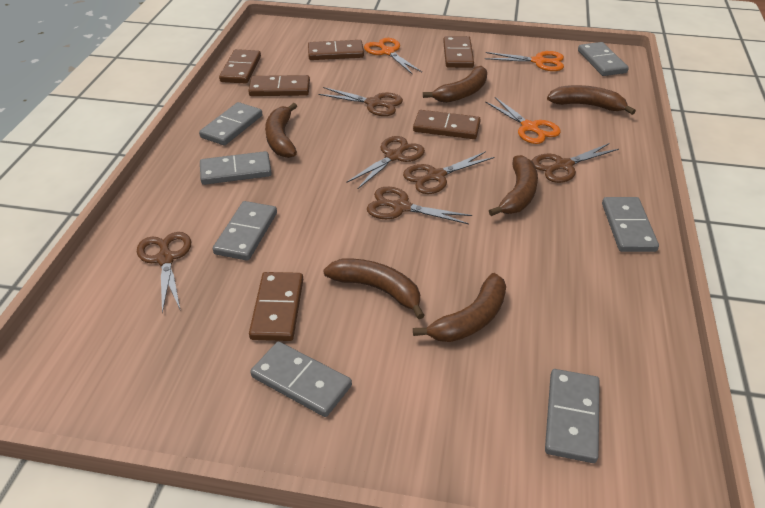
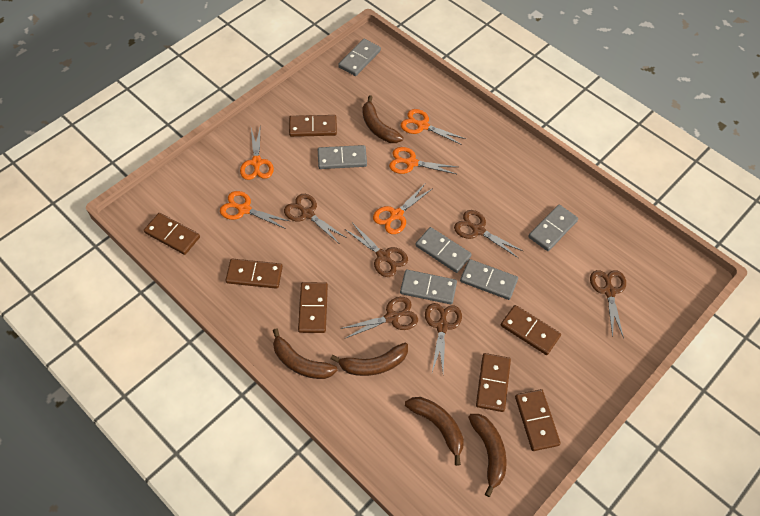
brown banana: [265,103,297,158] [323,258,425,319] [413,273,506,342] [423,66,487,103] [489,155,538,216] [547,85,636,115] = 6 -> [273,328,337,379] [331,343,408,376] [362,95,404,143] [405,397,464,466] [468,414,506,497] = 5
brown domino: [219,49,261,84] [248,75,310,96] [249,272,303,341] [308,40,364,60] [413,110,481,139] [443,36,474,68] = 6 -> [144,213,200,255] [226,259,283,289] [289,115,337,137] [298,282,328,333] [476,353,511,412] [501,305,561,355] [515,389,561,451] = 7
grey domino: [199,102,262,146] [200,151,272,185] [213,201,277,261] [250,342,352,417] [545,369,600,463] [578,42,629,76] [602,197,659,252] = 7 -> [318,145,367,169] [338,39,381,76] [400,270,457,304] [416,227,472,273] [460,259,518,300] [528,205,578,251] = 6
orange scissors: [364,38,422,74] [485,51,564,71] [485,97,561,144] = 3 -> [220,191,289,229] [240,128,274,180] [373,184,433,234] [389,147,457,174] [401,109,466,145] = 5

